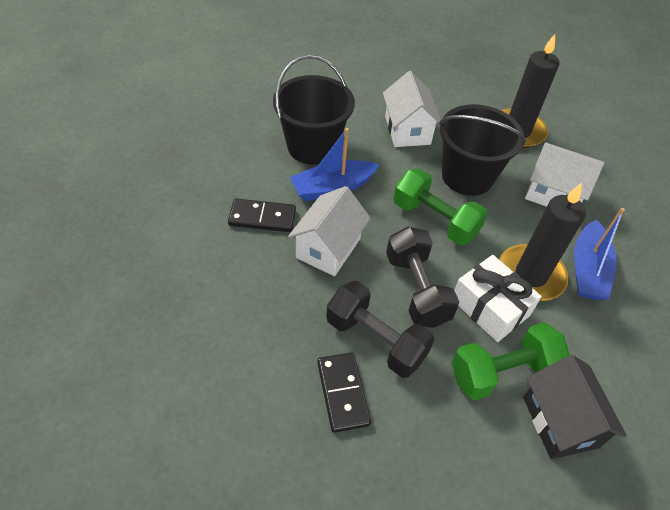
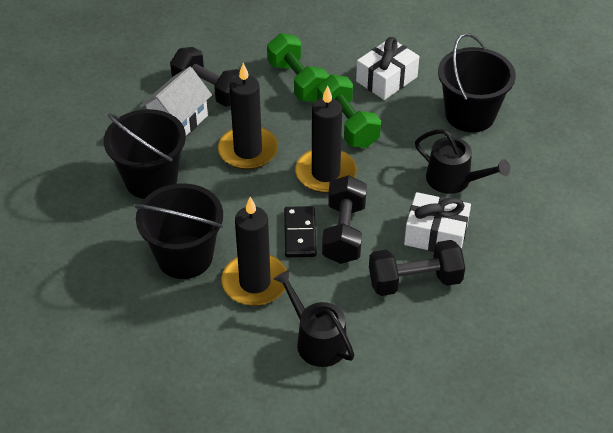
black bucket: [273,55,355,165] [439,104,526,196] = 2 -> [104,109,186,199] [135,184,223,279] [438,33,516,132] = 3
black candle: [499,183,586,301] [501,34,559,148] = 2 -> [218,63,278,170] [221,197,287,306] [295,85,357,193] = 3
black domino: [228,199,296,232] [317,352,371,433] = 2 -> [284,206,317,257] = 1
black dumbbell: [326,281,434,378] [386,226,459,328] = 2 -> [170,47,240,107] [322,175,367,264] [369,240,465,296] = 3
black house: [523,355,627,459] = 1 -> none = 0
black watering can: none = 0 -> [274,270,354,367] [415,129,510,194] = 2
blue boat: [290,128,379,201] [574,208,625,300] = 2 -> none = 0
white gift: [454,255,542,342] = 1 -> [356,37,419,100] [404,192,471,252] = 2
white house: [288,186,370,276] [383,71,441,147] [525,143,604,207] = 3 -> [140,67,212,136] = 1

